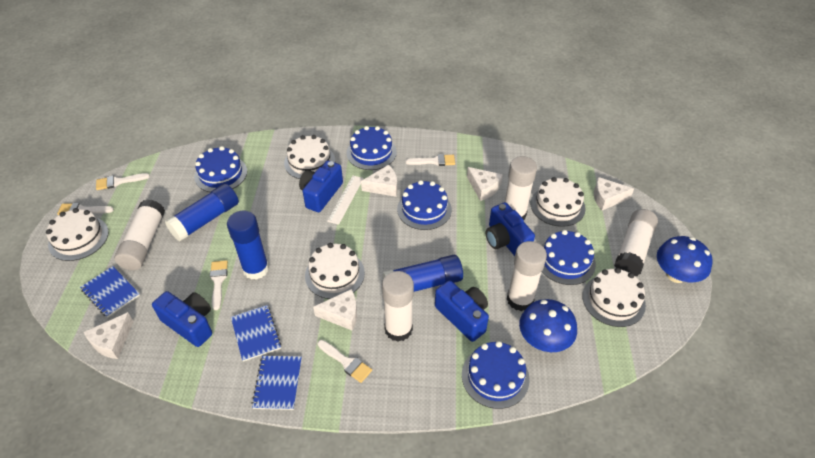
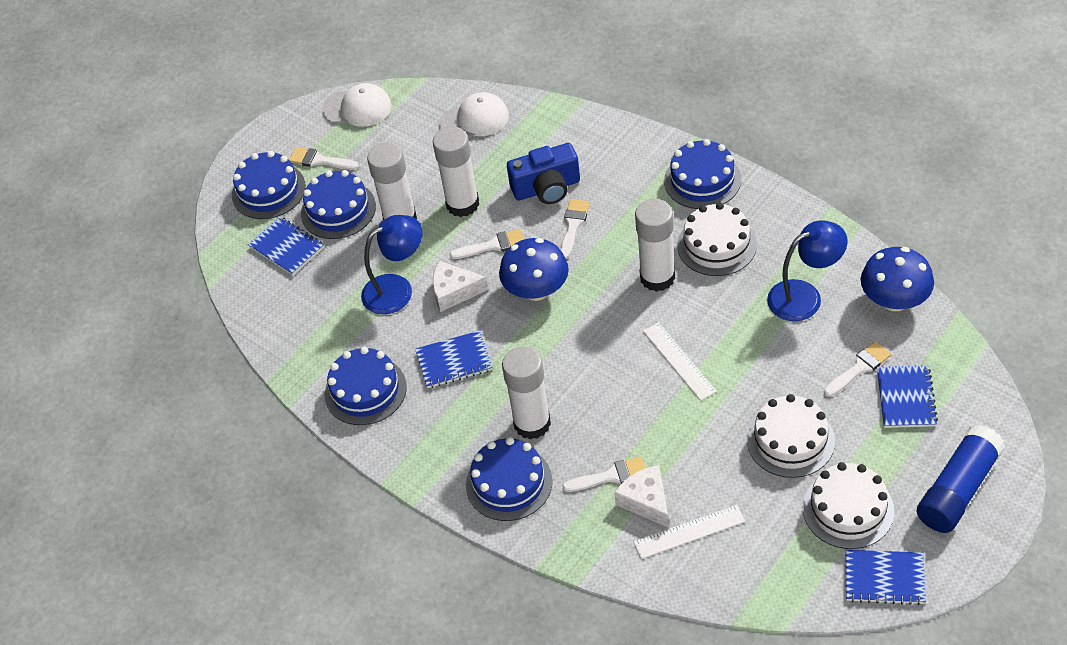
blue camera: [152,291,212,347] [299,160,343,212] [435,280,489,342] [486,202,535,256] = 4 -> [507,143,580,204] = 1
blue glue stick: [165,184,239,241] [227,211,269,280] [383,255,463,292] = 3 -> [917,425,1005,533] = 1
blue lamp: none = 0 -> [361,215,422,314] [767,220,847,321] = 2
blue notebook: [80,266,140,318] [231,305,281,362] [251,356,302,410] = 3 -> [248,217,324,275] [415,331,493,388] [845,550,926,605] [877,365,938,428] = 4
white cake: [46,208,109,261] [284,135,335,179] [305,243,365,299] [531,177,586,227] [582,268,646,327] = 5 -> [677,203,757,276] [747,394,835,478] [803,462,894,549] = 3
white cap: none = 0 -> [322,83,391,127] [439,92,509,138] = 2
white cheese: [84,312,134,359] [313,289,357,331] [361,165,397,197] [467,167,503,201] [594,177,634,210] = 5 -> [433,261,489,312] [614,465,669,528] = 2
white glue stick: [114,199,165,270] [382,271,414,342] [505,156,537,220] [507,241,547,311] [614,209,658,276] = 5 -> [367,142,417,220] [433,127,479,217] [502,347,551,440] [635,199,675,292] = 4
white ruler: [327,175,364,225] = 1 -> [634,505,745,559] [643,322,717,401] = 2

